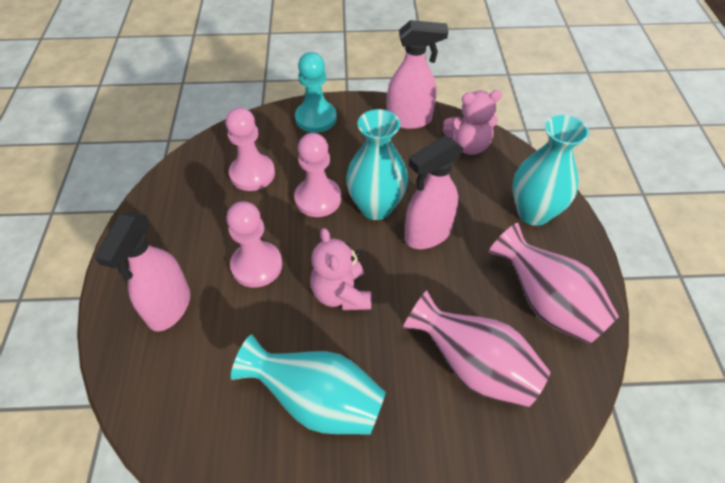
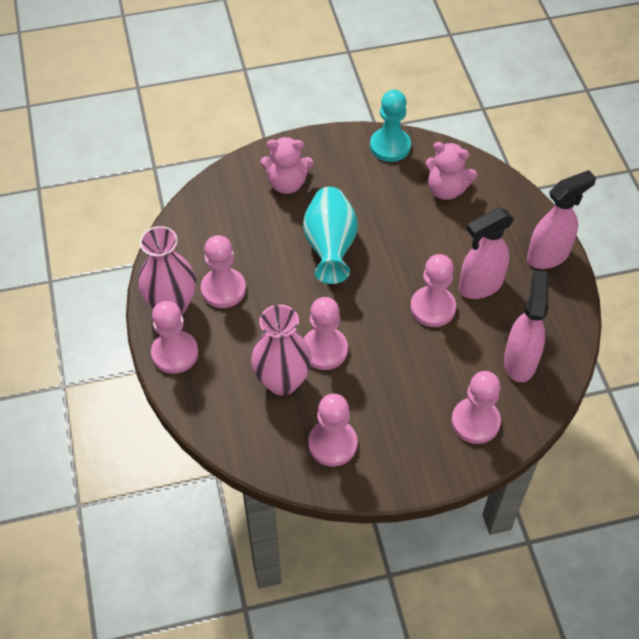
pink pawn: [226,108,275,191] [226,201,282,287] [294,133,341,217] = 3 -> [151,301,198,374] [201,235,246,308] [303,297,348,370] [308,394,357,466] [410,254,456,327] [451,371,501,444] = 6
turquoise vase: [231,335,386,435] [346,109,408,220] [513,115,589,226] = 3 -> [303,187,358,284] = 1

